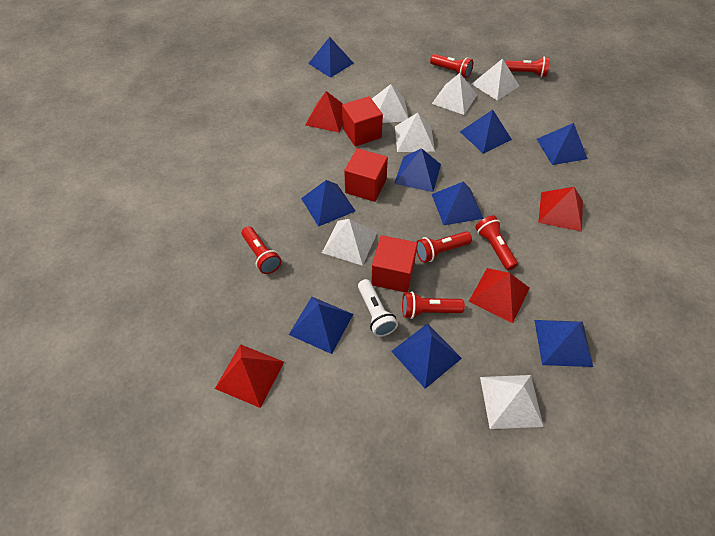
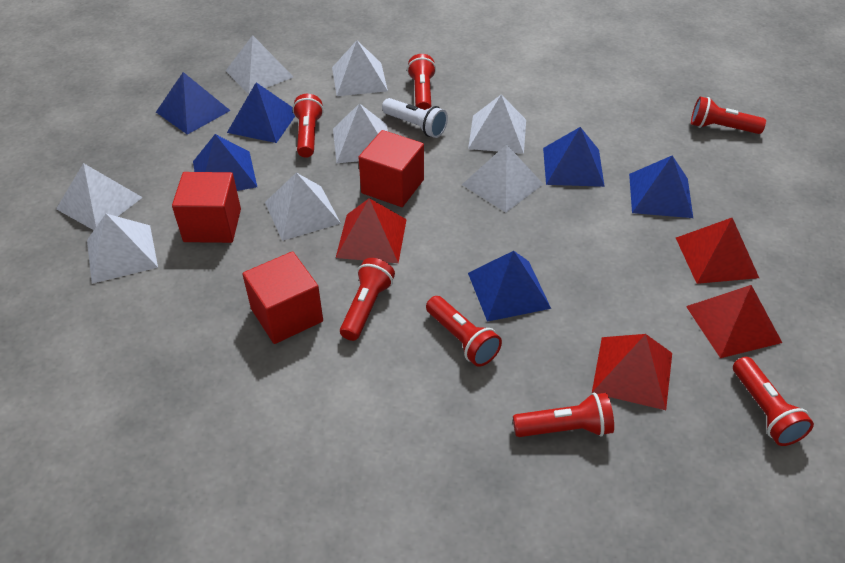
blue pyramid: [289,297,353,354] [301,180,355,227] [308,37,354,78] [391,323,462,389] [394,148,441,192] [432,181,484,225] [460,110,512,154] [534,320,593,367] [537,123,588,165] = 9 -> [156,72,231,135] [193,134,257,191] [227,82,295,143] [468,251,551,322] [543,127,605,187] [629,155,693,218] = 6
red flashlight: [242,226,282,274] [402,291,465,319] [416,231,472,263] [430,54,473,78] [475,216,518,270] [505,57,550,77] = 6 -> [292,94,324,158] [340,258,395,341] [407,54,436,110] [426,296,502,367] [513,393,614,437] [691,96,766,134] [733,357,814,446] = 7
white pyramid: [322,219,378,266] [372,84,409,123] [395,113,435,152] [432,73,477,115] [472,59,519,100] [480,375,544,429] = 6 -> [56,163,143,230] [87,214,158,284] [226,35,293,94] [265,173,341,241] [332,40,388,96] [333,103,388,163] [462,144,543,212] [468,95,526,154] = 8

